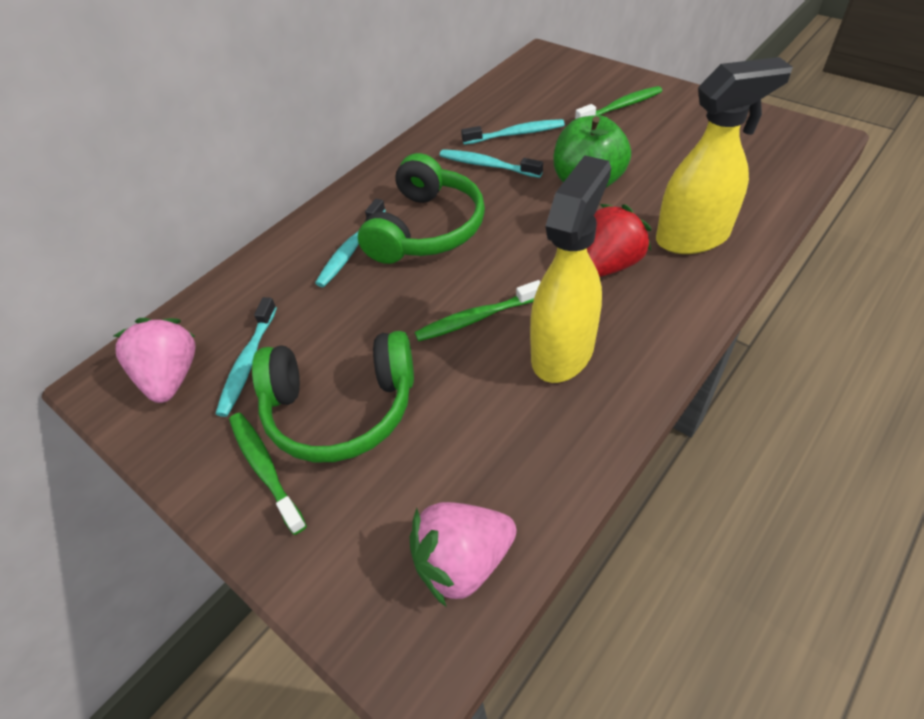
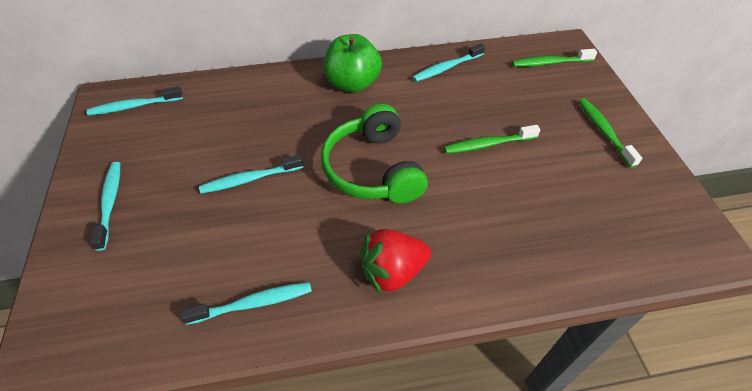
green headphones: [252,331,414,462] [358,153,485,264] = 2 -> [321,103,428,203] = 1
pink strawberry: [113,318,196,403] [410,502,517,607] = 2 -> none = 0
turquoise toothbrush: [216,297,277,417] [315,198,386,287] [440,149,543,178] [461,119,565,145] = 4 -> [87,86,183,116] [90,162,120,251] [181,282,312,325] [199,154,303,194] [413,43,485,82] = 5
yellow spray bottle: [530,155,611,383] [656,57,793,254] = 2 -> none = 0

